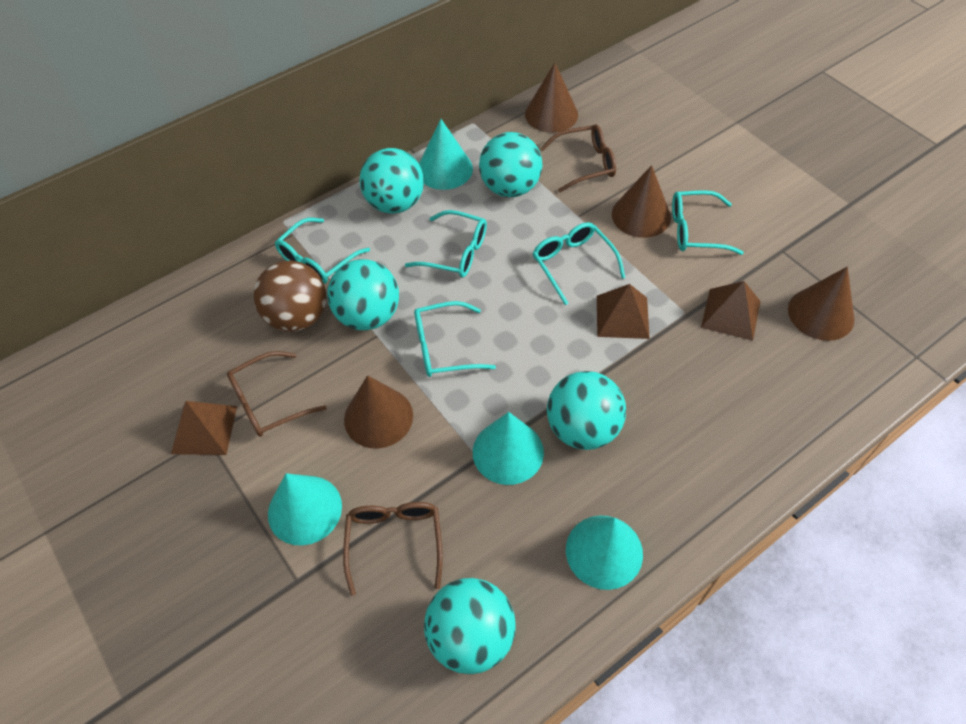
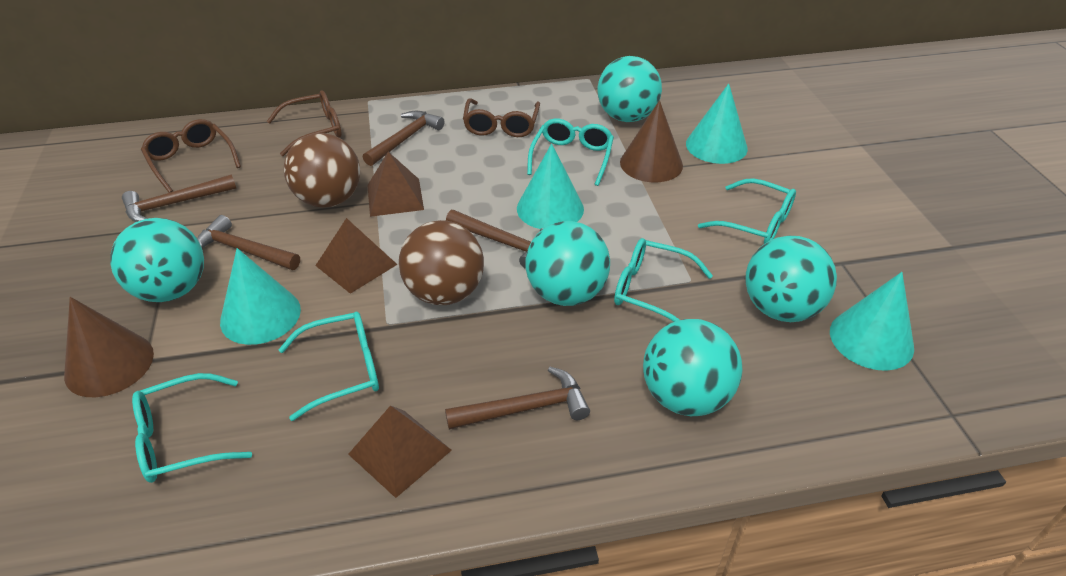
brown ball: [253,261,327,332] = 1 -> [284,133,360,208] [399,220,484,305] = 2
brown cone: [344,375,413,448] [525,63,578,133] [612,165,671,238] [788,267,855,341] = 4 -> [64,297,154,397] [620,100,683,182] = 2
brown hammer: none = 0 -> [122,174,236,222] [197,215,300,270] [363,111,444,166] [445,367,590,430] [446,210,543,269] = 5

